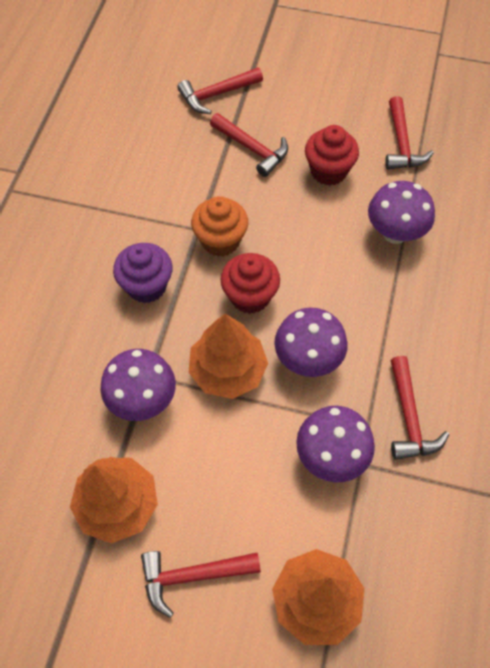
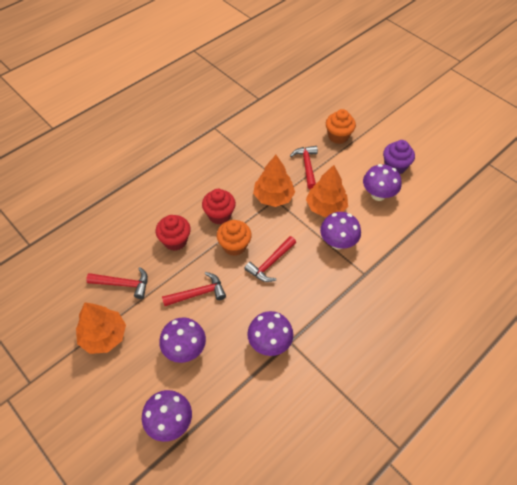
orange cupcake: [191,196,248,257] = 1 -> [217,220,252,256] [326,109,356,144] = 2
purple mushroom: [100,349,176,421] [274,308,348,377] [296,406,375,482] [368,181,435,244] = 4 -> [142,390,192,442] [159,317,206,363] [247,311,294,356] [320,212,361,249] [363,164,401,201] = 5
red hammer: [141,551,261,618] [177,67,263,114] [210,113,288,177] [385,96,434,169] [390,356,449,460] = 5 -> [86,267,148,299] [162,272,226,306] [244,236,296,282] [290,146,318,189] = 4

